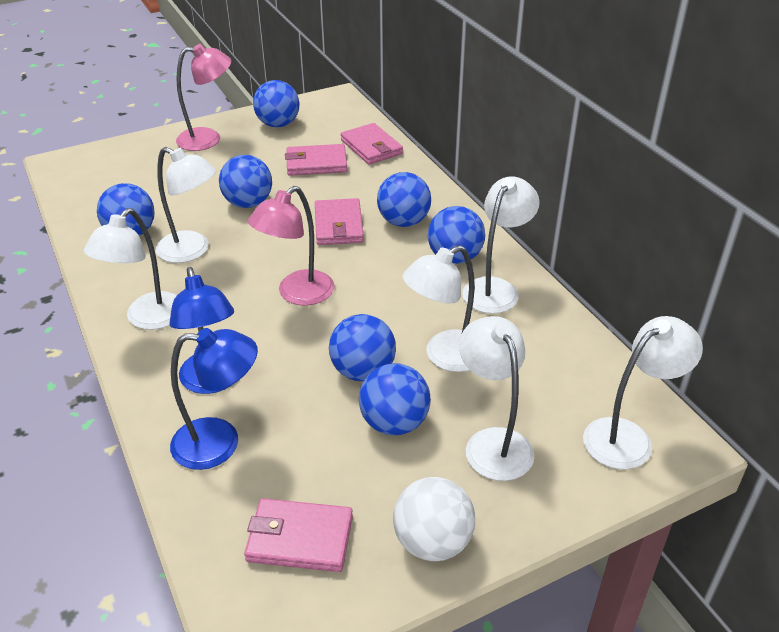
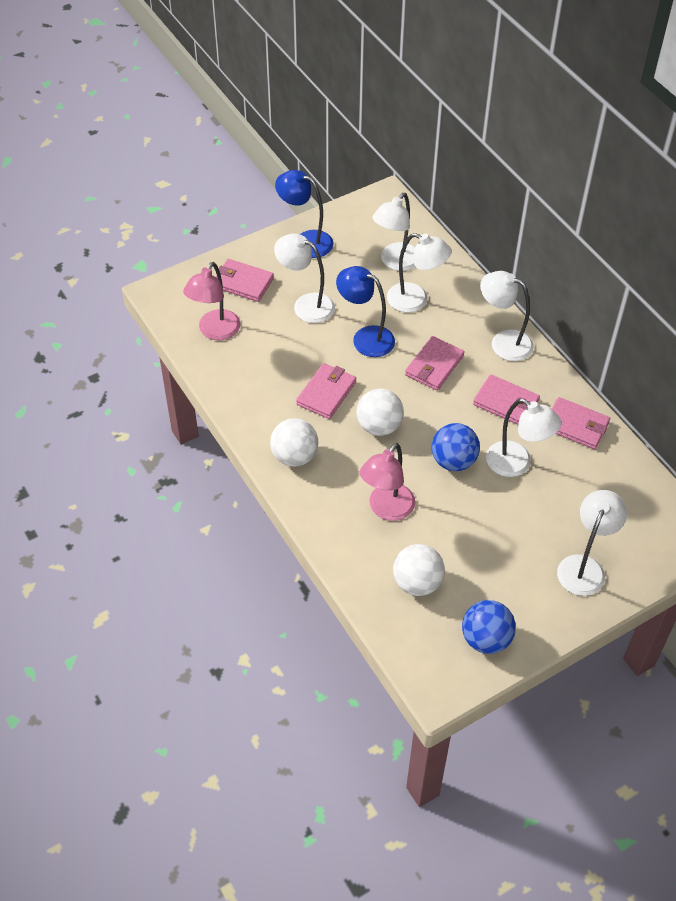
blue ball: [97,183,155,236] [219,155,272,208] [253,80,299,127] [329,314,396,381] [359,363,431,435] [377,172,431,227] [428,206,485,264] = 7 -> [432,423,480,471] [462,600,516,654] = 2
pink wallet: [244,498,353,572] [285,144,347,176] [315,198,364,245] [341,123,403,165] = 4 -> [216,259,274,302] [296,363,356,419] [405,336,464,391] [473,374,540,425] [552,397,610,449] = 5
white ball: [393,477,475,561] = 1 -> [270,418,318,467] [357,389,404,436] [393,544,445,596] = 3

